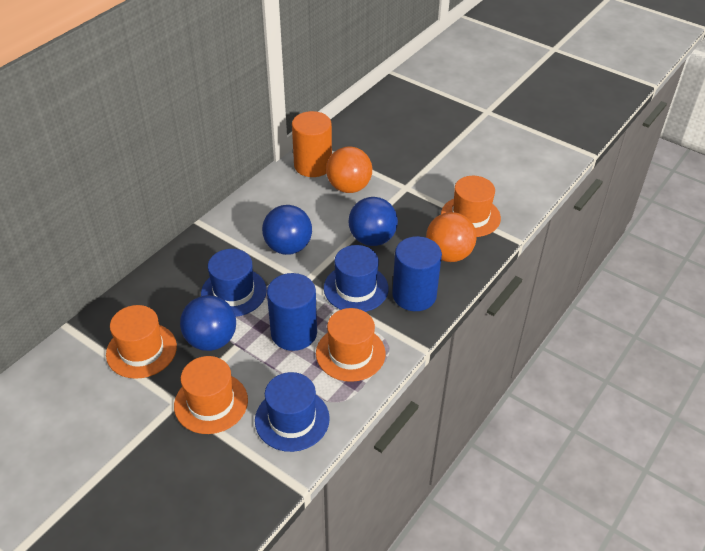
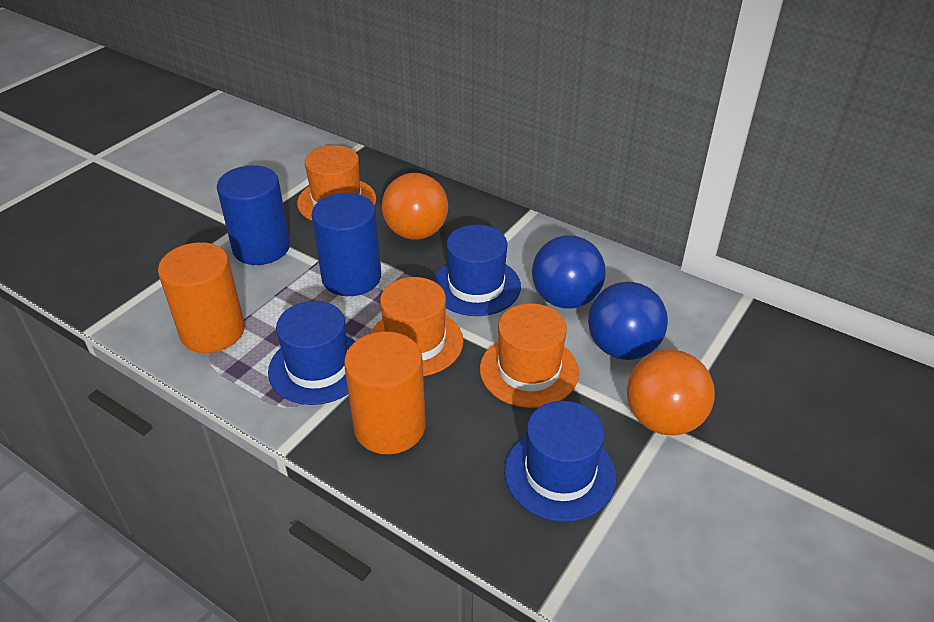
blue ball: [180,295,236,351] [262,205,312,255] [348,197,398,246] = 3 -> [532,235,606,308] [588,282,668,360] = 2
orange cylinder: [292,111,332,177] = 1 -> [158,242,245,353] [344,331,426,454] = 2
orange hat: [106,305,177,379] [174,356,248,434] [316,308,386,382] [441,176,501,237] = 4 -> [297,145,376,221] [370,277,463,376] [480,303,579,408] = 3

